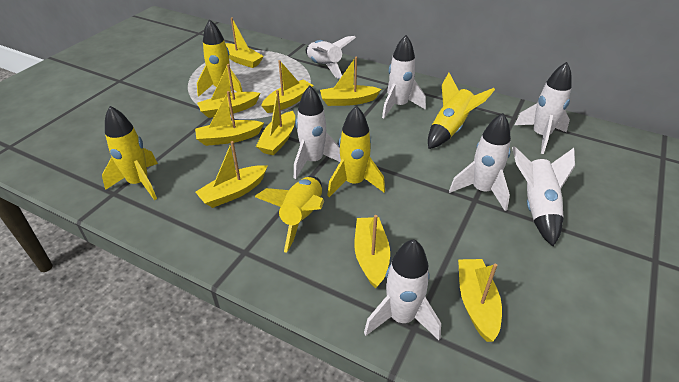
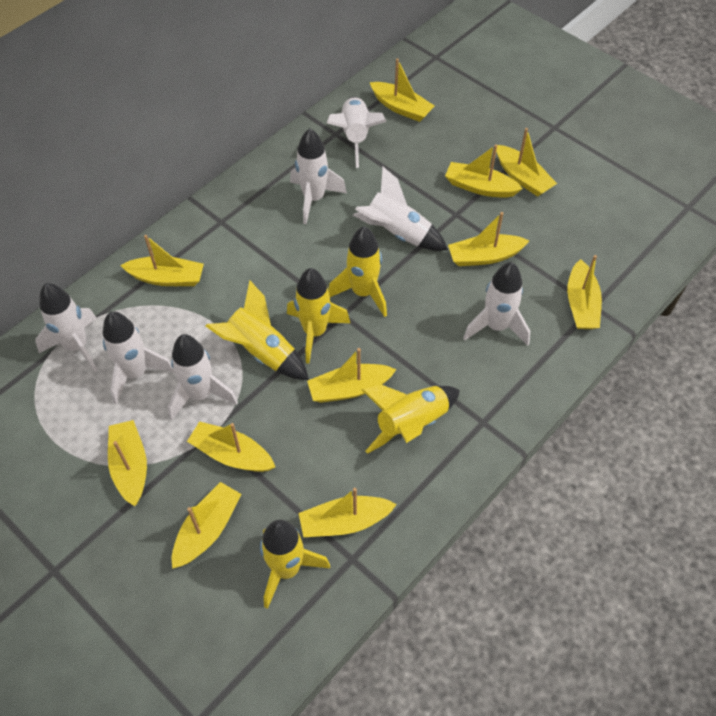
yellow boat: [195,91,264,146] [195,141,267,208] [197,64,260,118] [225,17,264,68] [256,90,295,155] [261,60,314,113] [320,57,381,106] [354,215,390,289] [458,259,502,342] = 9 -> [108,420,147,506] [120,235,204,286] [172,482,241,569] [187,421,275,472] [298,488,397,537] [307,348,397,403] [370,58,435,122] [445,145,523,198] [448,212,529,266] [496,128,557,197] [567,255,602,329] = 11

